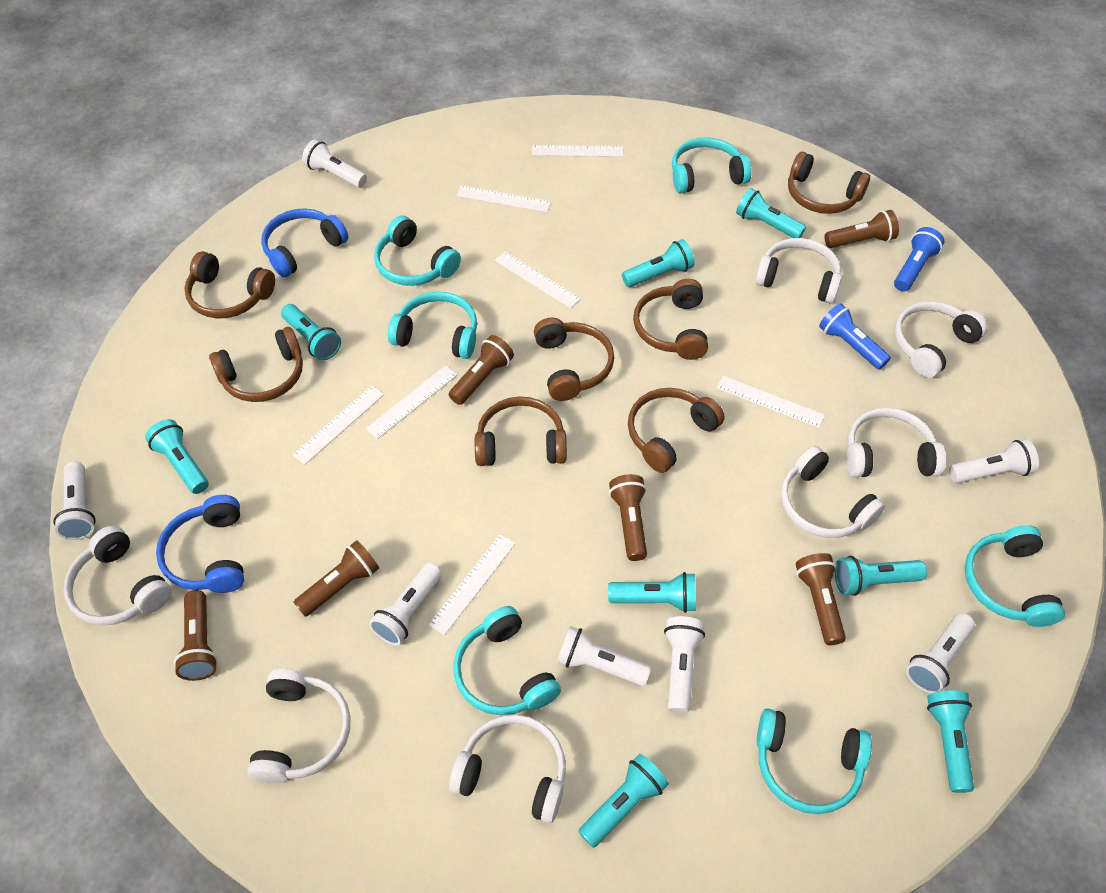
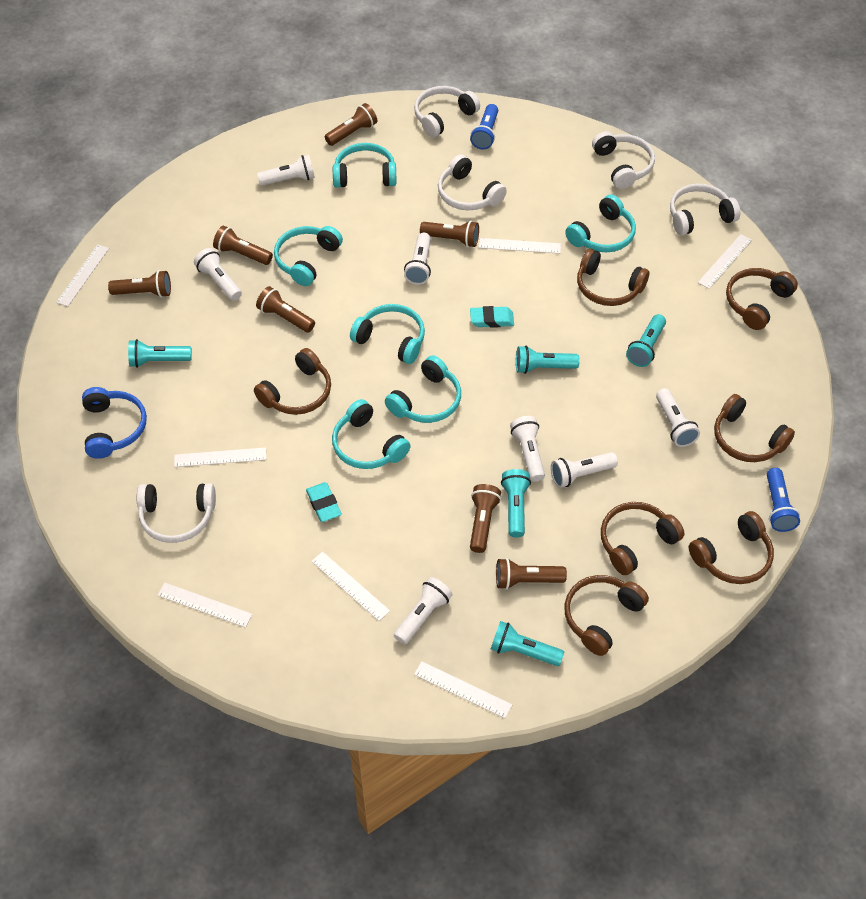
blue headphones: [156,495,244,593] [261,209,349,278] = 2 -> [82,387,147,459] = 1
brown flashlight: [174,590,218,681] [293,540,379,617] [449,335,514,405] [609,474,647,561] [796,553,846,645] [825,210,899,248] = 6 -> [108,270,171,298] [213,226,273,265] [256,286,315,333] [325,103,377,146] [420,221,479,247] [470,484,501,553] [496,558,567,590] = 7
turquoise eraser: none = 0 -> [306,482,342,522] [470,306,514,328] = 2
turquoise flashlight: [145,419,209,494] [281,304,341,361] [578,754,669,848] [608,572,696,613] [622,239,695,287] [736,188,806,238] [835,556,927,596] [927,690,974,793] = 8 -> [128,339,192,368] [491,621,564,666] [501,469,531,538] [516,346,580,374] [626,314,666,367] = 5
white headphones: [63,526,172,626] [247,669,350,783] [449,714,566,823] [755,238,842,304] [781,446,885,538] [846,408,946,477] [895,301,988,378] = 7 -> [137,483,216,543] [414,86,480,137] [438,154,507,210] [592,131,655,189] [670,183,740,235] = 5

